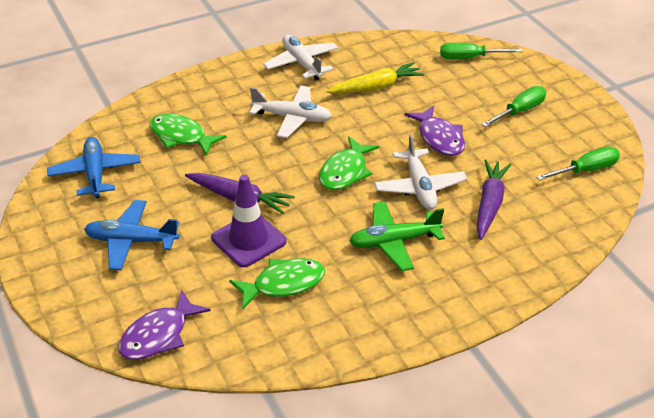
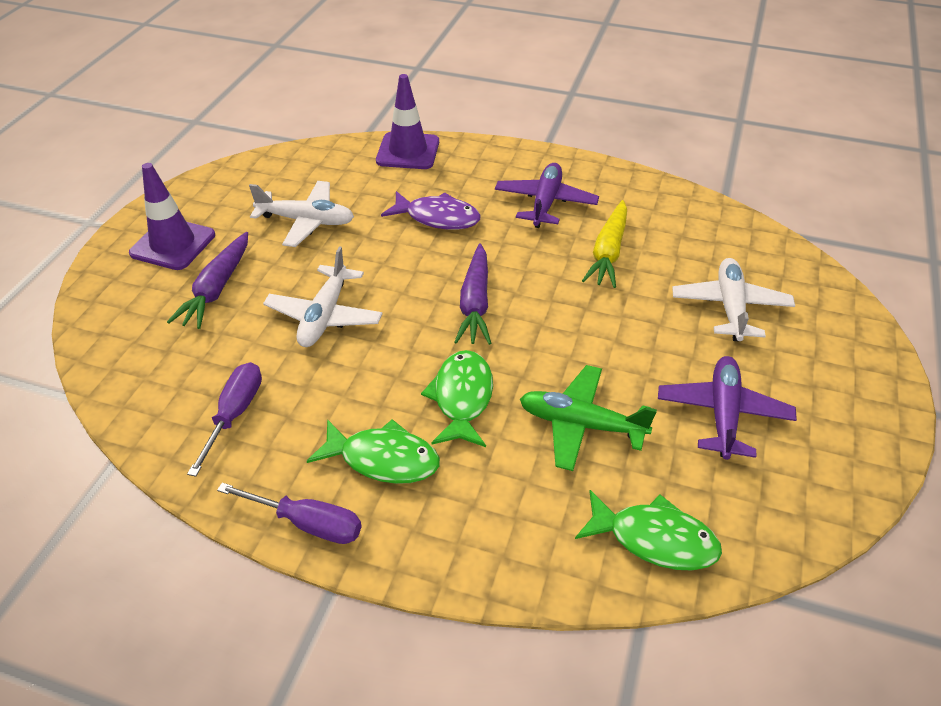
blue plane: [47,137,140,198] [84,200,179,270] = 2 -> none = 0
green screwdriver: [440,43,523,59] [481,86,546,127] [536,147,620,181] = 3 -> none = 0
purple fish: [118,290,211,360] [405,106,465,156] = 2 -> [381,191,481,230] = 1
purple plane: none = 0 -> [495,163,599,228] [658,356,797,460] = 2
purple screwdriver: none = 0 -> [187,362,262,477] [217,483,362,544] = 2
purple traffic cone: [211,175,286,267] = 1 -> [129,163,215,270] [376,74,439,169] = 2

